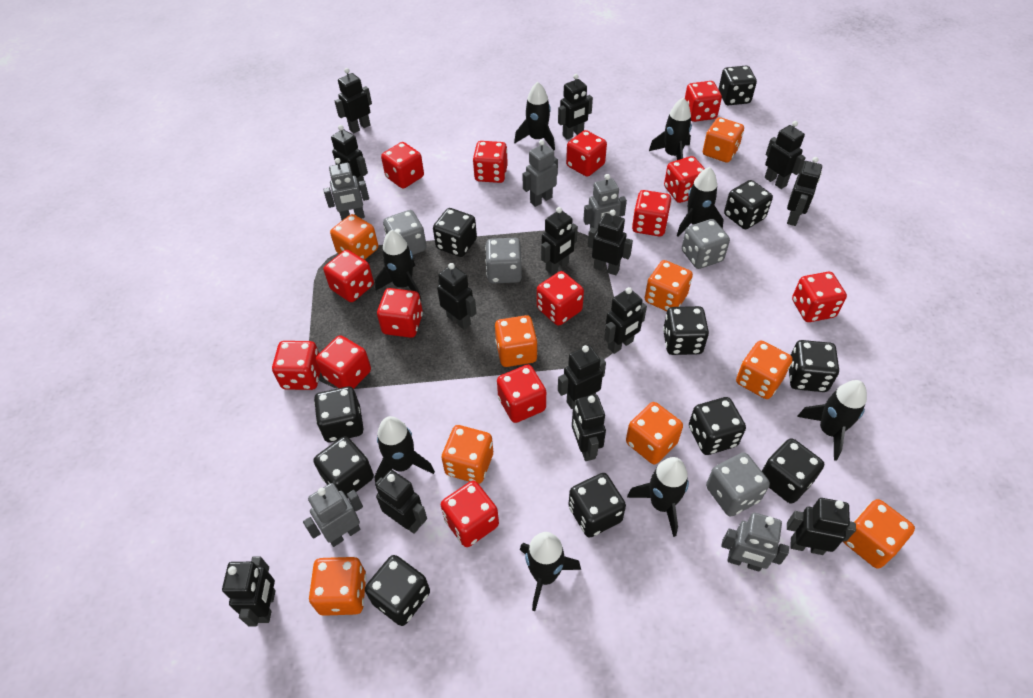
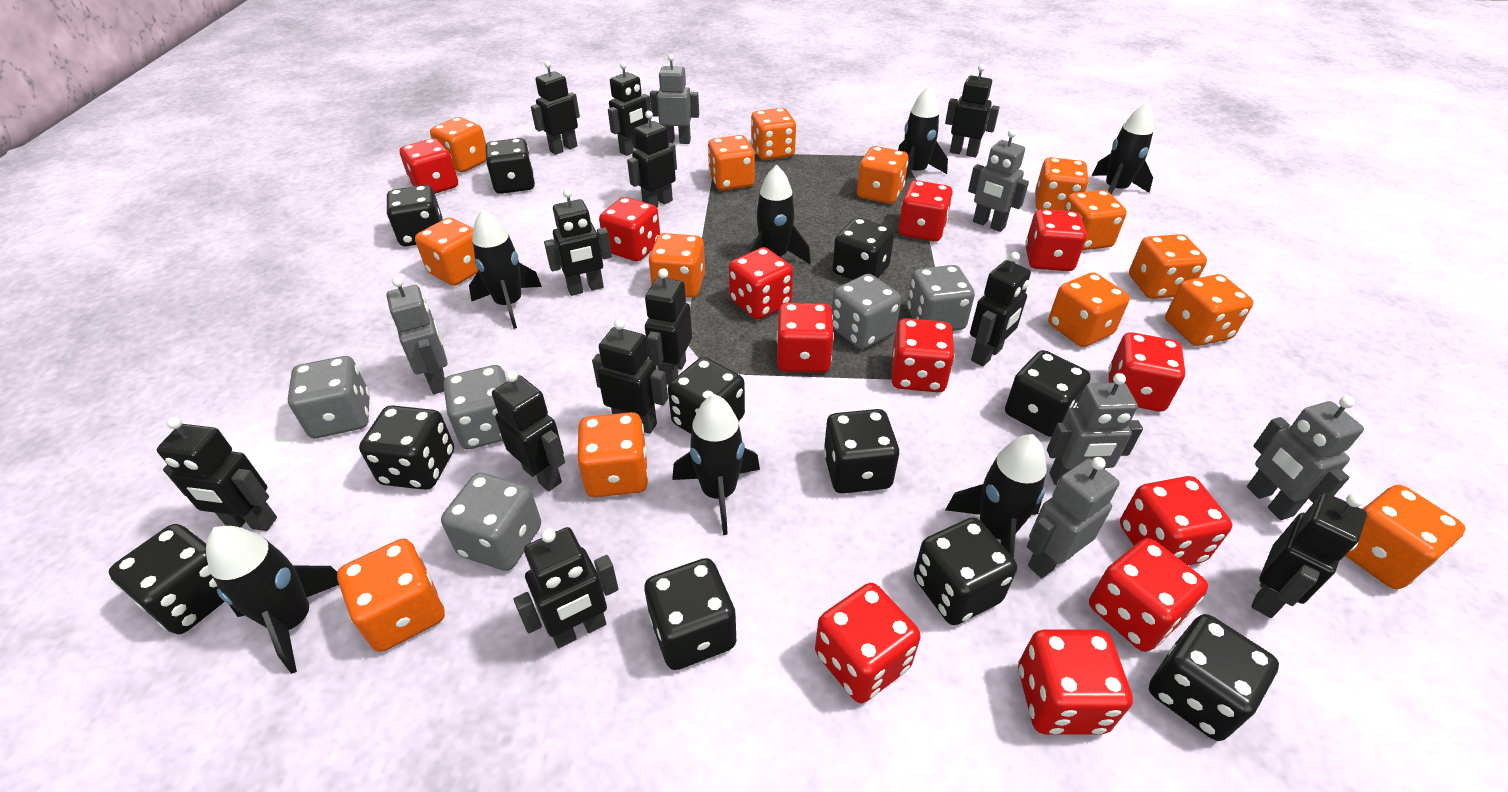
black robot: [222,557,276,627] [331,125,368,191] [335,68,372,133] [376,470,427,534] [437,263,476,330] [541,207,578,275] [558,74,593,140] [558,345,606,409] [572,394,606,461] [588,210,633,275] [604,287,647,354] [765,121,806,189] [787,157,822,226] [787,498,856,555] = 14 -> [157,417,277,531] [492,371,565,491] [514,527,618,649] [531,61,580,155] [544,189,612,296] [592,319,668,434] [608,62,652,156] [627,110,677,208] [645,268,692,385] [945,64,1000,157] [970,252,1031,366] [1251,493,1367,618] = 12
black rocket: [374,416,435,485] [375,230,421,300] [514,82,555,151] [520,532,581,611] [627,457,689,537] [649,97,692,160] [677,167,724,237] [797,380,867,461] = 8 -> [206,526,339,674] [469,209,542,329] [672,394,760,535] [749,165,811,264] [898,87,948,181] [945,434,1047,558] [1092,102,1154,194] = 7
grey dice: [383,210,427,255] [485,238,522,284] [682,219,730,269] [706,452,770,517] = 4 -> [288,356,370,438] [441,473,541,571] [443,365,507,449] [832,274,901,349] [907,265,975,331] = 5
grey robot: [303,483,363,547] [323,158,369,220] [522,140,558,207] [583,174,627,231] [721,513,789,572] = 5 -> [386,277,448,394] [650,54,699,144] [968,129,1029,232] [1027,457,1120,578] [1047,373,1143,485] [1247,396,1364,520] = 6
orange dice: [309,557,366,616] [330,214,378,260] [441,425,493,484] [495,315,538,367] [626,402,683,464] [645,260,693,311] [703,117,744,163] [736,340,793,399] [843,499,915,569] = 9 -> [337,539,445,652] [415,218,478,286] [430,117,486,172] [577,412,648,497] [649,233,705,298] [708,135,755,191] [751,108,796,160] [857,146,908,204] [1035,157,1089,211] [1048,272,1130,347] [1063,190,1127,250] [1129,234,1207,299] [1165,274,1254,346] [1345,485,1466,589] = 14
red dice: [272,341,320,390] [316,335,371,389] [323,250,374,302] [377,288,423,338] [381,142,424,189] [441,481,499,547] [473,141,508,183] [497,365,546,423] [537,271,584,326] [566,130,607,177] [632,190,671,236] [664,156,705,203] [685,81,722,122] [792,272,847,322] = 14 -> [400,138,458,194] [599,197,660,261] [729,247,793,319] [776,303,834,373] [815,583,921,703] [891,318,955,393] [898,180,953,242] [1018,630,1133,735] [1025,209,1087,271] [1089,538,1208,652] [1108,332,1185,412] [1120,476,1232,565] = 12

